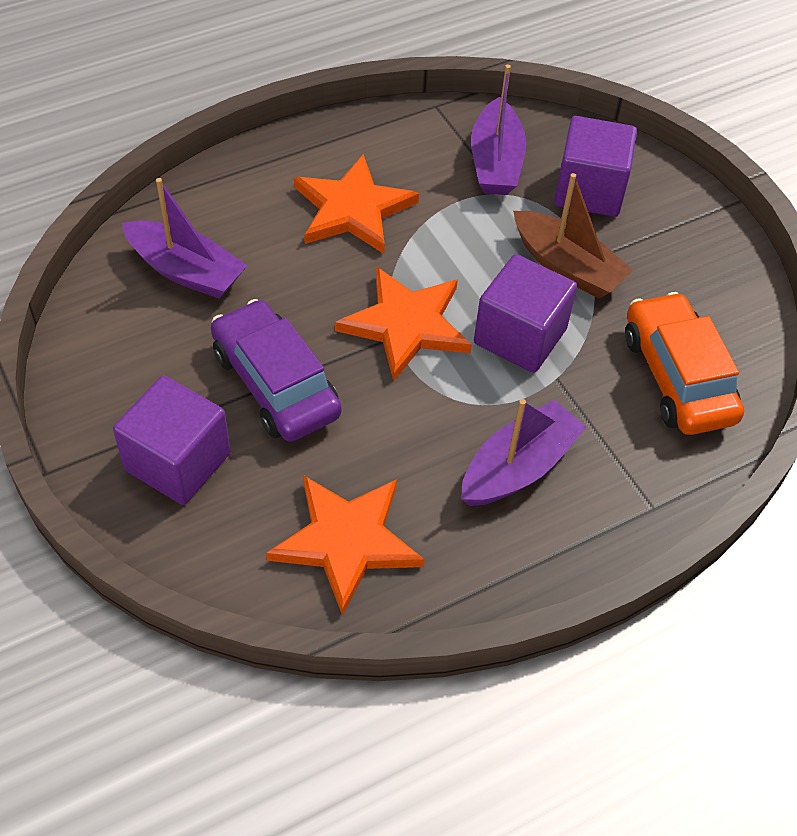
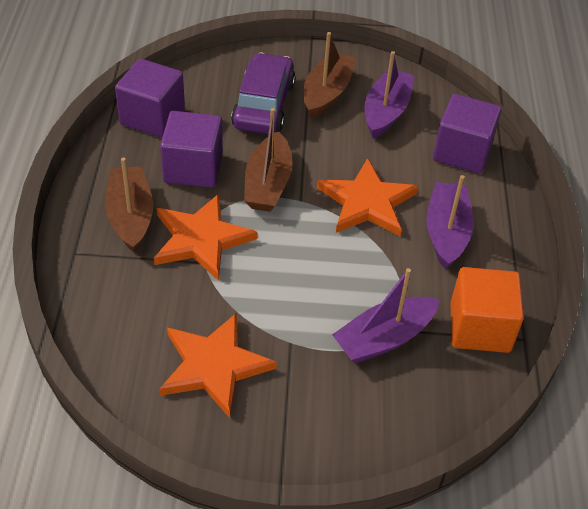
brown boat: [513,173,634,299] = 1 -> [105,157,153,253] [244,108,293,212] [303,32,357,119] = 3
orange car: [625,292,744,435] = 1 -> none = 0
orange cube: none = 0 -> [450,267,524,353] = 1

